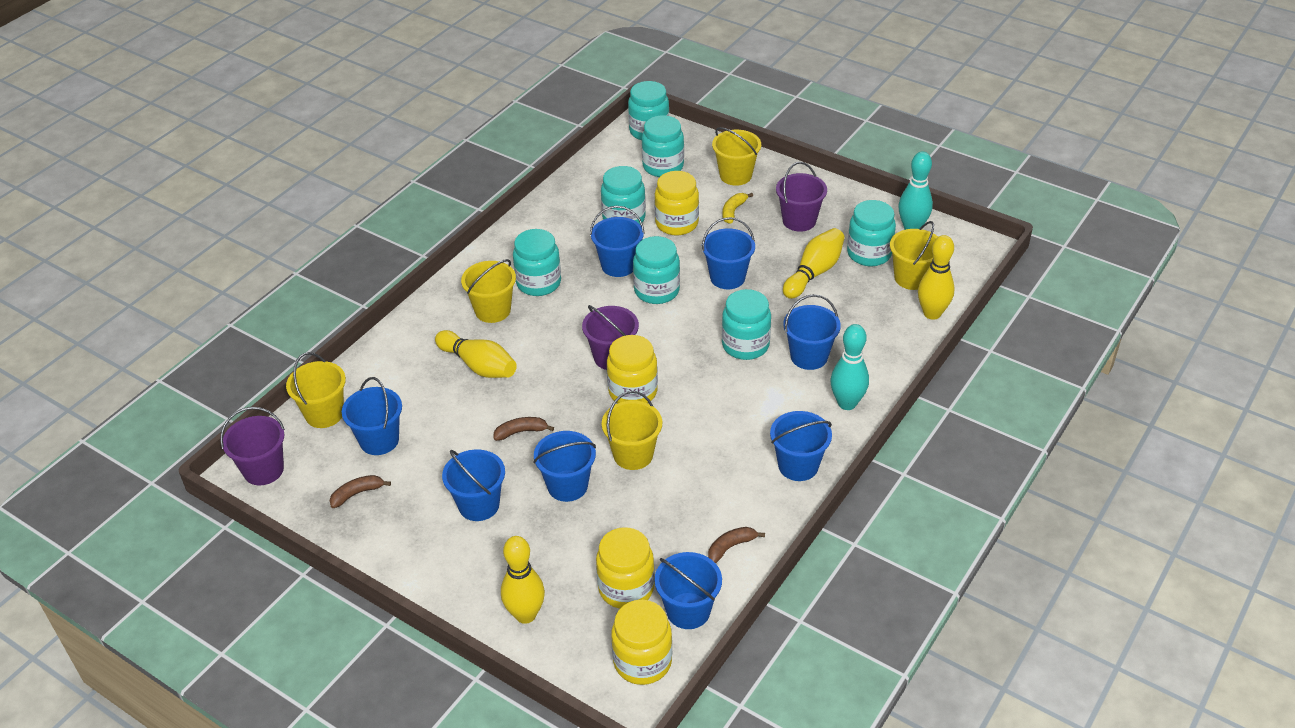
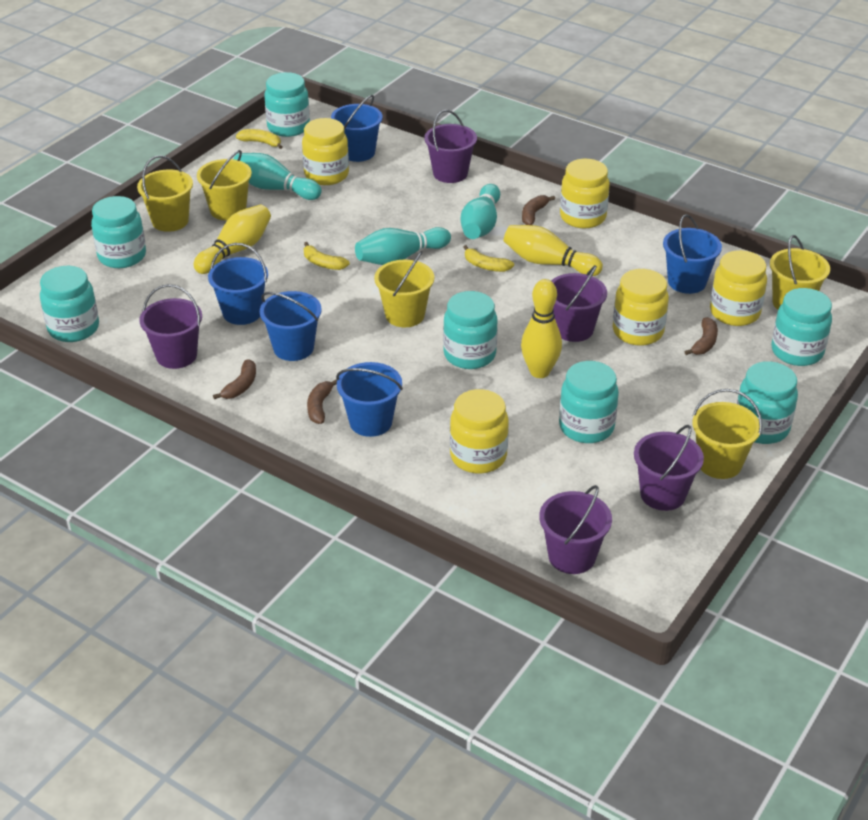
blue bucket: [342,377,402,455] [442,449,505,521] [533,431,596,502] [590,206,645,277] [655,552,722,629] [702,217,755,289] [770,411,832,481] [783,294,841,370] = 8 -> [208,243,268,325] [260,291,322,361] [331,95,383,162] [336,362,403,437] [663,214,722,294] = 5
brown banana: [330,475,391,508] [494,417,554,441] [708,527,765,563] = 3 -> [213,359,256,399] [307,380,337,424] [522,195,555,225] [685,317,718,355] = 4
purple bucket: [220,407,285,485] [582,305,639,370] [776,162,827,232] = 3 -> [139,284,202,369] [424,110,477,183] [539,485,612,574] [551,265,607,342] [634,425,704,511] = 5
turquoise bowling pin: [830,324,869,410] [898,151,933,230] = 2 -> [234,153,322,200] [355,227,451,265] [460,184,500,239] = 3
yellow banana: [723,193,753,224] = 1 -> [236,129,282,149] [304,242,350,270] [463,245,514,272] = 3
yellow bowling pin: [435,330,517,378] [501,536,545,624] [783,228,845,299] [918,235,955,320] = 4 -> [194,205,271,274] [504,225,603,276] [521,279,562,378] = 3
yellow jar: [596,527,655,609] [607,335,658,404] [611,600,672,685] [654,171,699,236] = 4 -> [302,118,349,185] [450,389,509,474] [560,159,610,228] [613,269,669,346] [710,250,767,326] = 5

